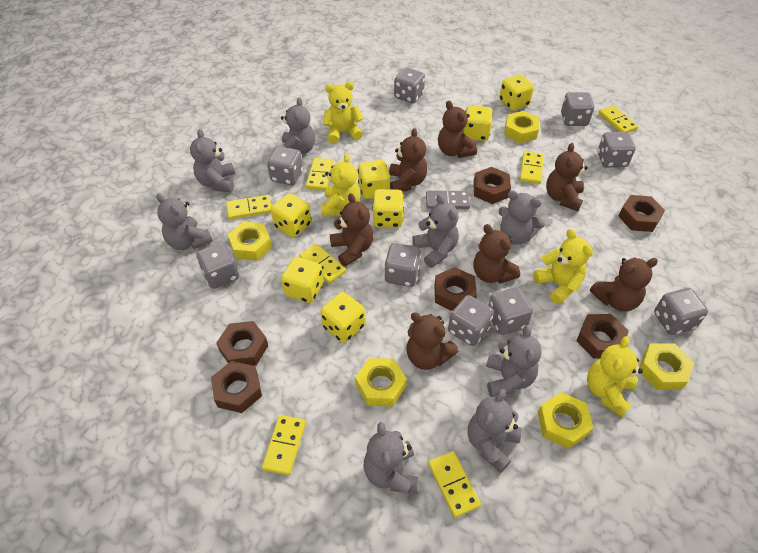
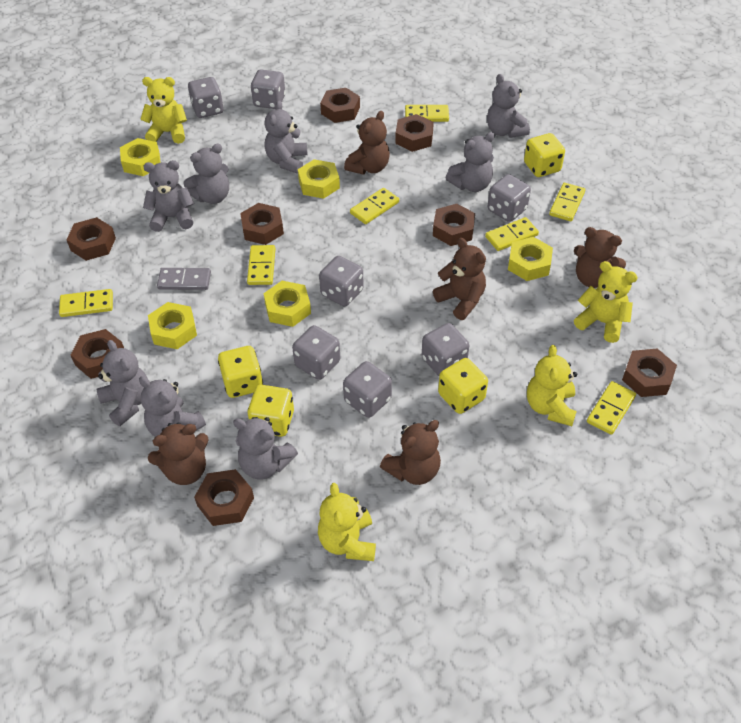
brown nut: [211,361,262,413] [216,321,268,366] [434,267,477,311] [473,167,511,204] [576,314,629,359] [618,195,665,232] = 6 -> [66,217,116,261] [71,329,124,379] [194,469,254,526] [240,203,284,245] [320,88,360,123] [395,114,434,152] [433,204,475,246] [622,348,677,397] = 8
brown teddy bear: [330,193,373,267] [389,128,427,192] [406,313,458,370] [438,101,477,158] [474,224,520,284] [546,143,588,211] [590,258,658,312] = 7 -> [148,422,209,485] [344,111,390,175] [380,420,441,485] [433,238,486,320] [574,227,626,288] = 5
grey dice: [196,242,239,289] [267,146,303,185] [384,243,421,287] [394,67,425,103] [448,295,494,346] [488,287,533,335] [561,92,594,126] [598,131,636,168] [654,288,708,335] = 9 -> [188,77,224,118] [251,69,286,109] [292,325,340,380] [319,256,364,307] [343,361,392,418] [422,323,469,376] [488,174,531,222] = 7
yellow dice: [271,193,311,238] [281,257,323,303] [320,292,365,343] [358,160,390,199] [372,189,404,228] [463,105,493,141] [499,74,534,110] = 7 -> [218,346,263,398] [247,385,294,437] [438,358,488,414] [524,133,565,177] = 4

